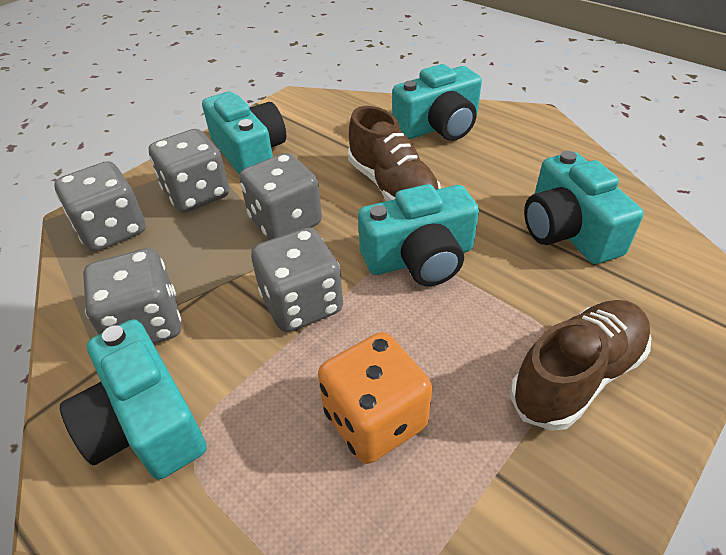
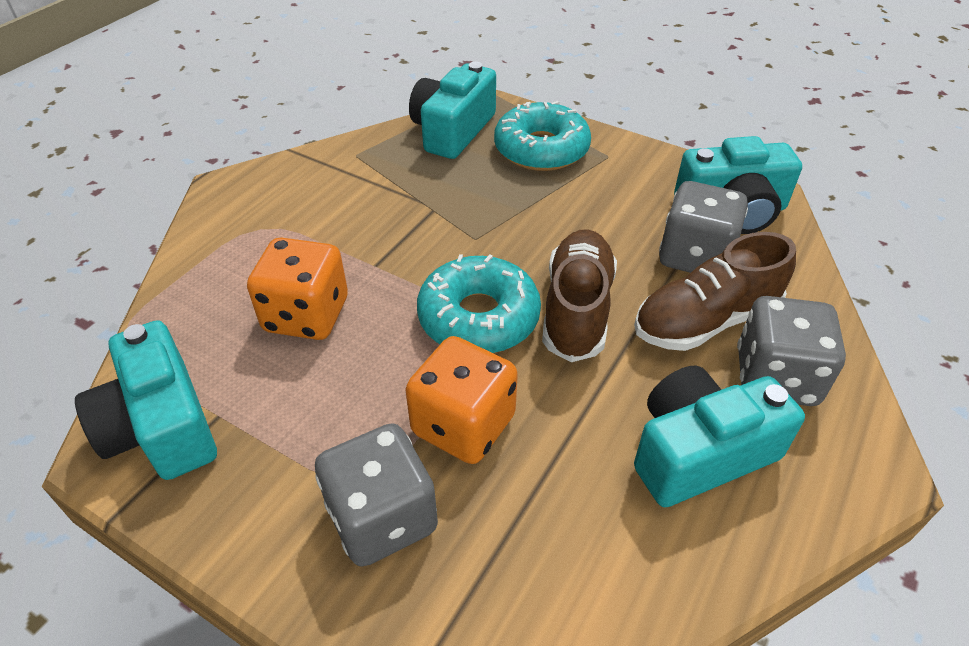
grey dice: [54,161,146,252] [83,248,181,344] [149,129,229,213] [239,153,322,240] [251,228,343,332] = 5 -> [315,423,438,567] [659,181,748,273] [737,296,846,406] = 3
orange dice: [318,332,432,464] = 1 -> [247,238,348,340] [406,336,518,464] = 2
turquoise camera: [60,319,207,479] [202,92,286,175] [358,184,479,286] [392,64,482,141] [524,151,644,264] = 5 -> [75,320,217,480] [409,62,496,159] [634,366,805,507] [674,136,802,234] = 4
turquoise donut: none = 0 -> [417,254,541,353] [494,101,591,171] = 2

